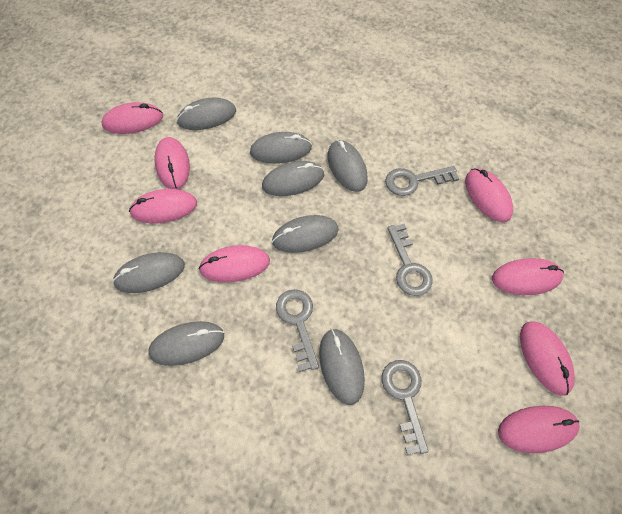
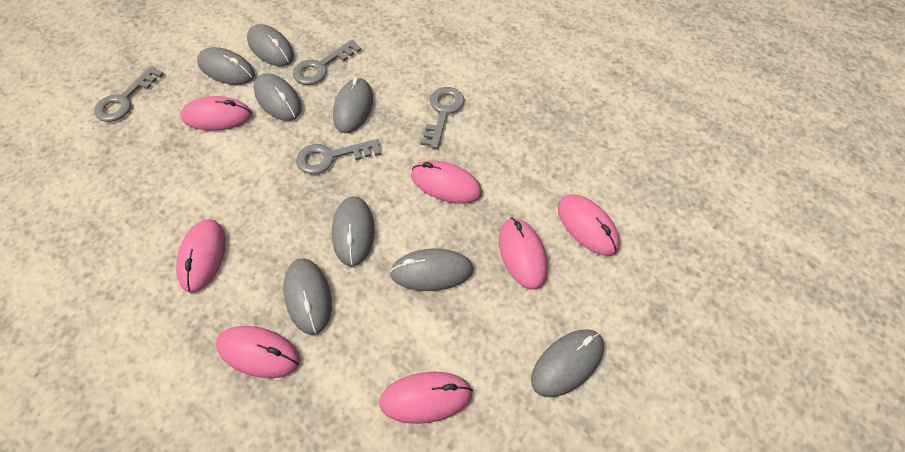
pink mouse: [102,102,163,134] [129,189,197,224] [154,137,190,189] [198,245,270,283] [465,168,513,223] [492,258,564,295] [498,406,580,453] [520,321,575,396] = 8 -> [176,219,226,293] [181,96,252,131] [216,326,301,378] [379,372,473,424] [411,160,482,204] [499,218,548,290] [558,195,620,256] = 7

